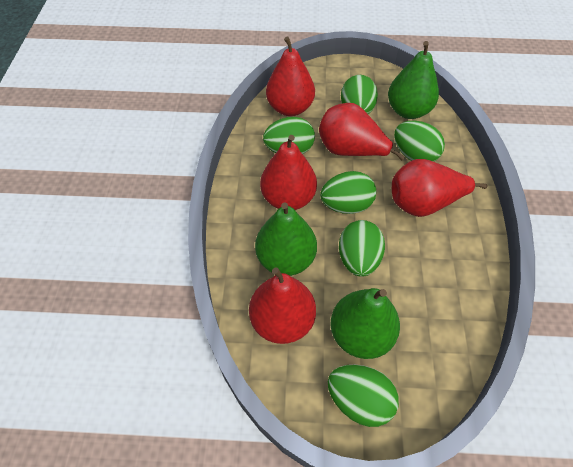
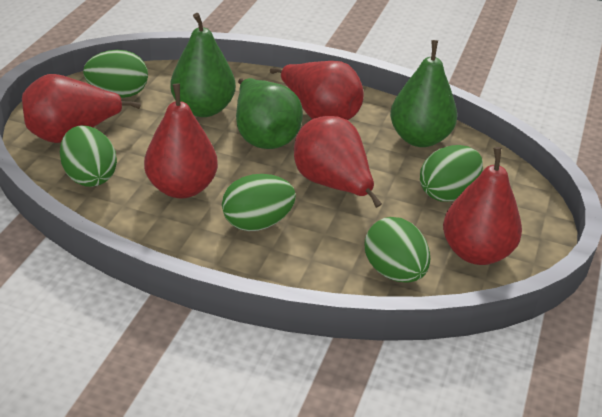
green egg: [263,117,315,154] [320,171,376,214] [328,365,399,427] [339,220,385,277] [341,75,378,114] [394,121,445,162] = 6 -> [60,125,117,187] [83,50,148,98] [222,174,296,231] [364,217,430,283] [420,145,483,202] = 5

